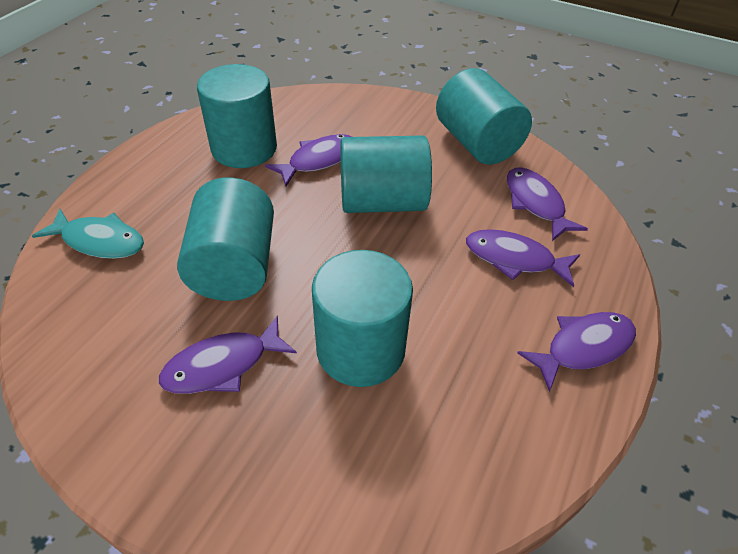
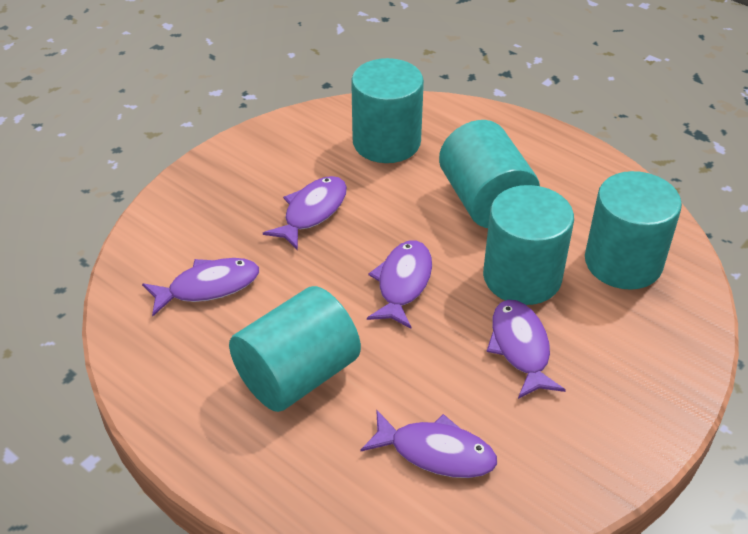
turquoise fish: [32,208,144,259] = 1 -> none = 0

